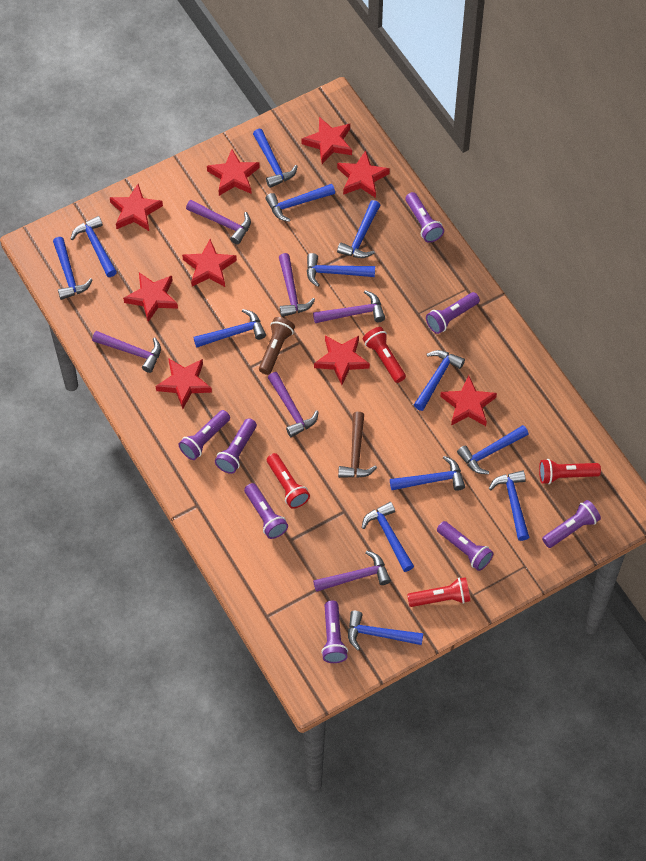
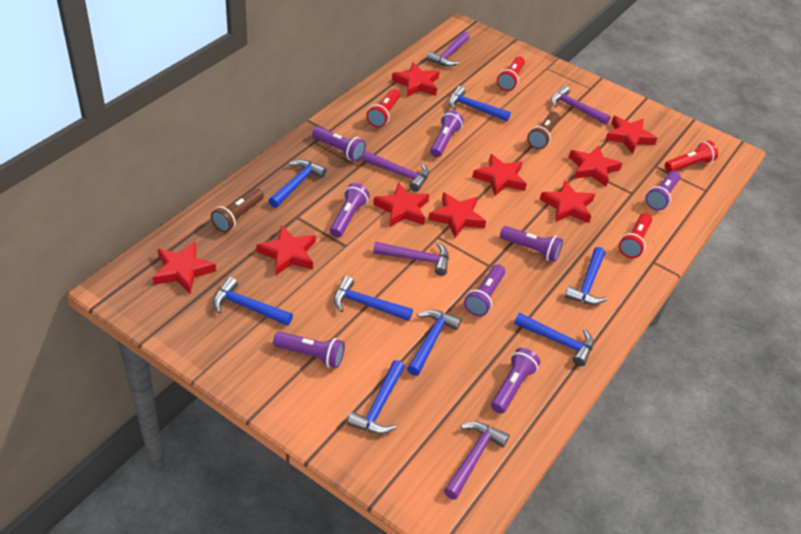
blue hammer: [53,237,92,300] [71,216,117,277] [193,309,266,347] [253,129,298,188] [265,184,335,222] [307,253,375,287] [337,200,380,258] [348,611,423,650] [362,502,414,572] [390,456,465,491] [414,350,465,411] [457,425,529,474] [489,470,529,541] = 13 -> [213,277,293,326] [268,160,327,208] [334,276,413,321] [347,360,405,434] [407,310,461,376] [449,86,511,121] [514,313,593,366] [565,247,608,305] = 8
brown flashlight: [259,317,295,375] = 1 -> [211,188,264,232] [527,112,560,149] = 2
brown hammer: [338,412,377,478] = 1 -> none = 0
purple hammer: [92,331,161,373] [186,200,251,245] [268,372,319,437] [279,253,315,317] [313,290,385,323] [313,551,391,592] = 6 -> [362,151,429,192] [373,242,449,276] [427,32,470,66] [444,421,509,499] [551,85,611,125] = 5

